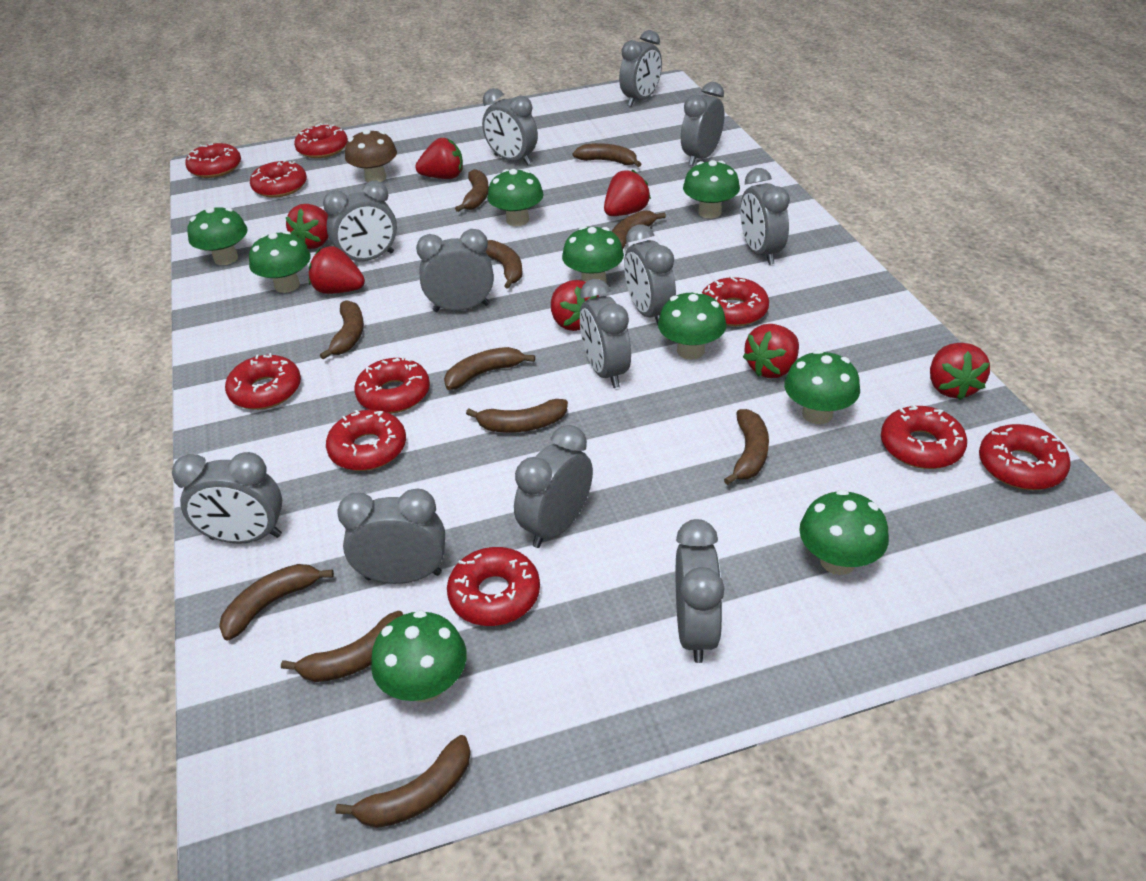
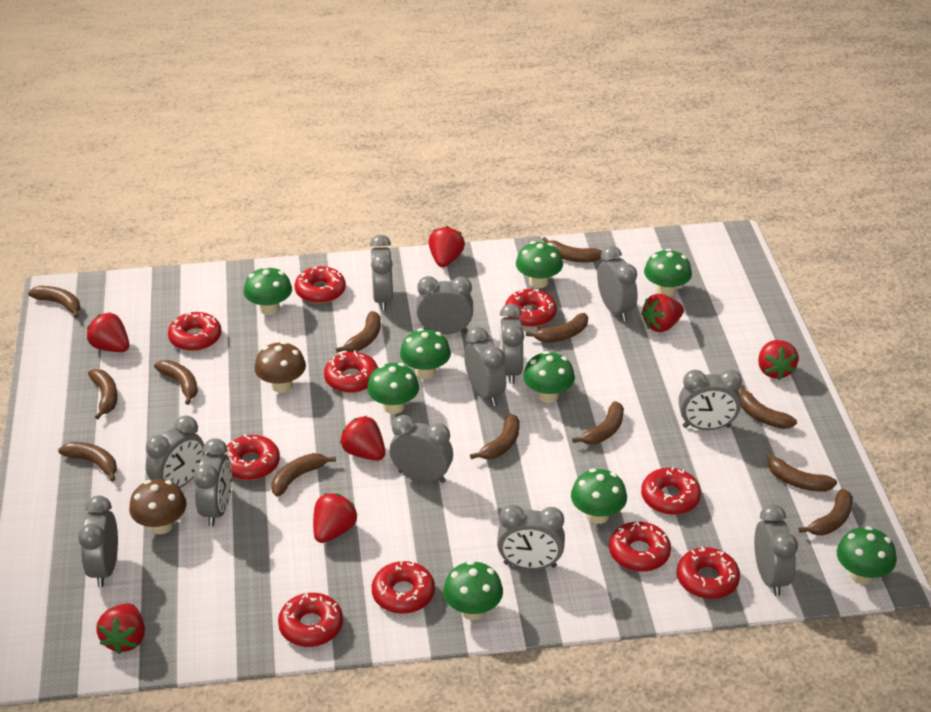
brown banana: [219,564,334,640] [281,611,403,682] [320,300,364,360] [335,735,471,828] [444,347,535,390] [455,169,489,212] [466,399,568,433] [485,240,523,289] [573,143,641,167] [612,210,666,249] [724,409,769,485] = 11 -> [28,286,80,318] [58,442,117,482] [88,369,118,419] [154,360,198,405] [271,453,336,497] [336,311,381,353] [470,414,520,459] [526,313,588,343] [542,237,602,262] [572,401,624,444] [740,385,797,429] [765,451,837,492] [798,489,853,535] = 13
brown mushroom: [345,129,397,182] = 1 -> [129,479,187,534] [254,341,306,393] = 2

